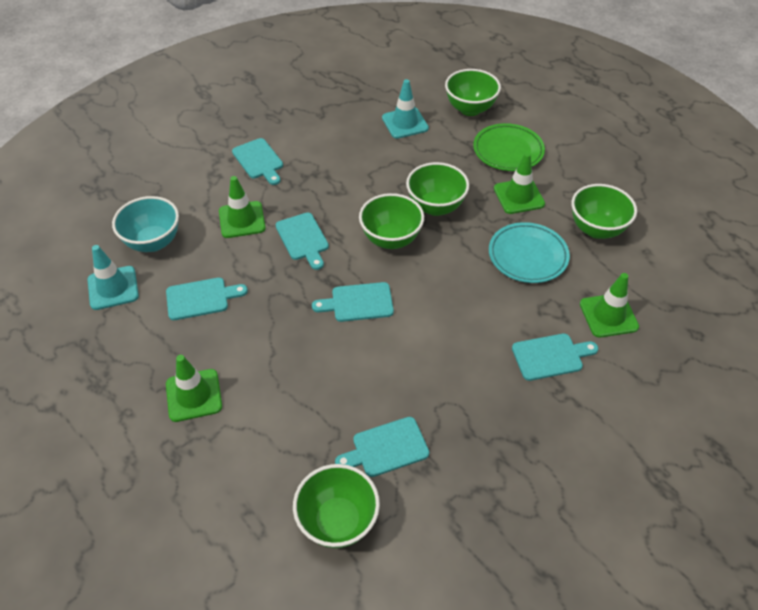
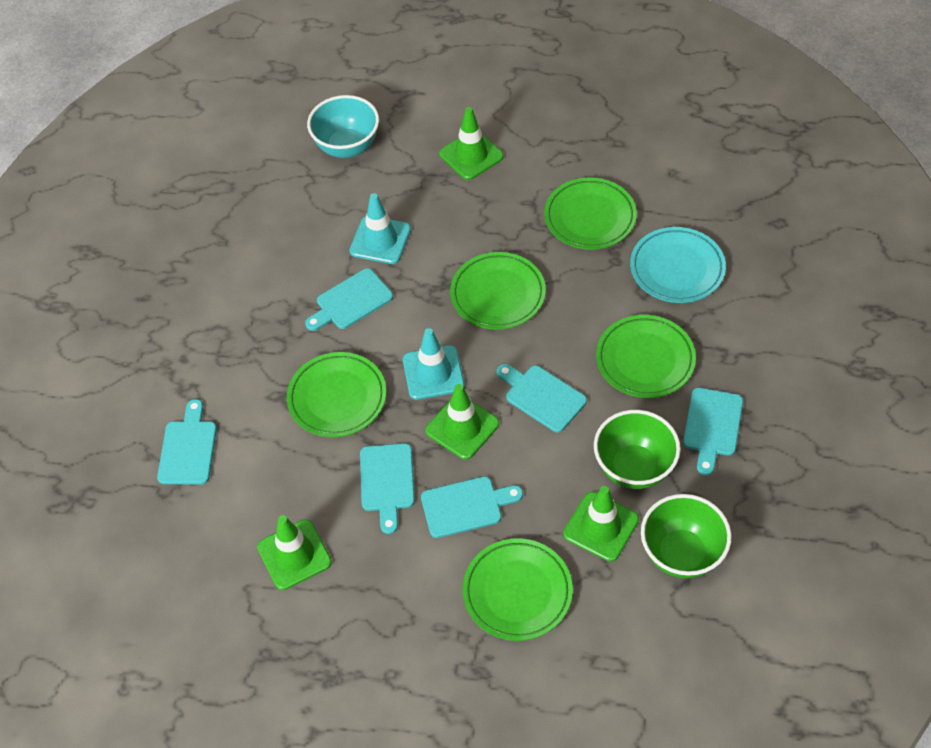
green bowl: [293,464,380,548] [359,193,424,249] [406,162,469,216] [445,69,501,116] [571,184,637,239] = 5 -> [594,410,681,489] [641,494,732,578] = 2
green plate: [473,123,545,171] = 1 -> [287,352,386,437] [450,252,546,330] [463,538,573,641] [544,178,637,250] [596,315,696,398] = 5

